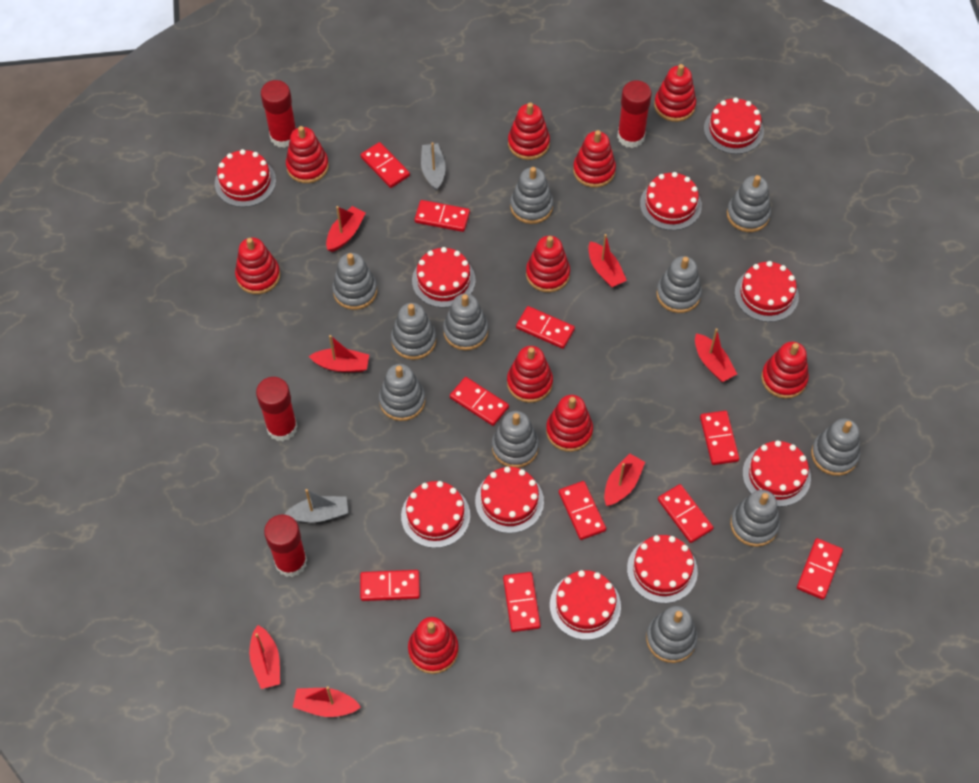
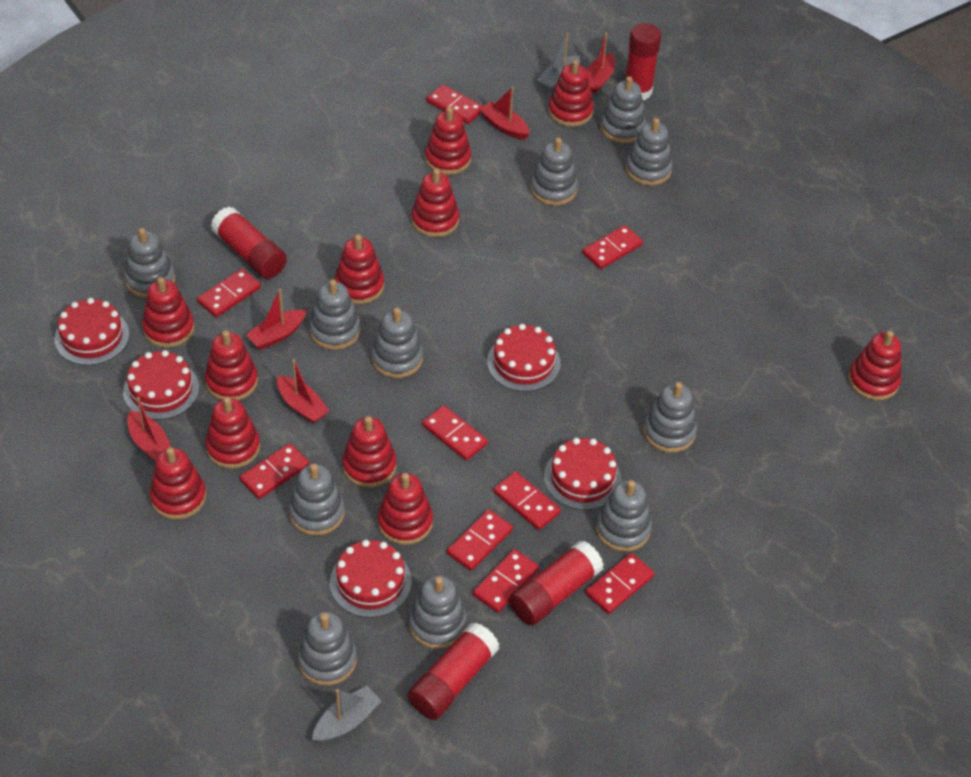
red boat: [249,625,280,689] [293,686,361,717] [309,335,369,372] [326,206,366,252] [588,234,627,288] [604,453,645,506] [695,328,737,382] = 7 -> [127,397,171,461] [246,289,307,350] [277,359,329,424] [479,86,530,140] [587,33,615,94] = 5
red cake: [215,149,276,207] [401,481,470,548] [412,247,476,308] [475,466,544,533] [550,570,621,640] [627,535,698,603] [640,172,702,230] [704,98,764,154] [735,261,799,322] [742,441,811,507] = 10 -> [55,298,129,365] [123,350,199,420] [330,540,412,618] [487,324,561,392] [544,438,621,510] = 5
red domino: [360,570,420,601] [361,142,410,188] [414,200,470,232] [450,377,509,426] [503,572,541,632] [516,306,575,349] [559,481,606,540] [658,484,714,543] [700,411,739,465] [797,538,843,600] = 10 -> [197,269,261,317] [240,443,309,499] [422,405,488,461] [427,84,483,124] [447,509,513,571] [473,549,539,613] [493,471,561,530] [582,225,643,269] [585,553,655,614] = 9
red stacking toy: [235,237,280,294] [286,126,329,183] [408,617,459,674] [507,346,553,403] [508,103,550,160] [526,236,570,292] [546,395,593,452] [573,130,616,188] [654,64,696,122] [761,341,809,399] = 10 -> [142,277,194,348] [150,447,206,519] [205,330,258,400] [205,397,260,469] [335,234,384,304] [342,416,397,488] [378,473,433,545] [411,168,459,237] [425,107,472,175] [548,60,594,127] [848,331,902,400] = 11

